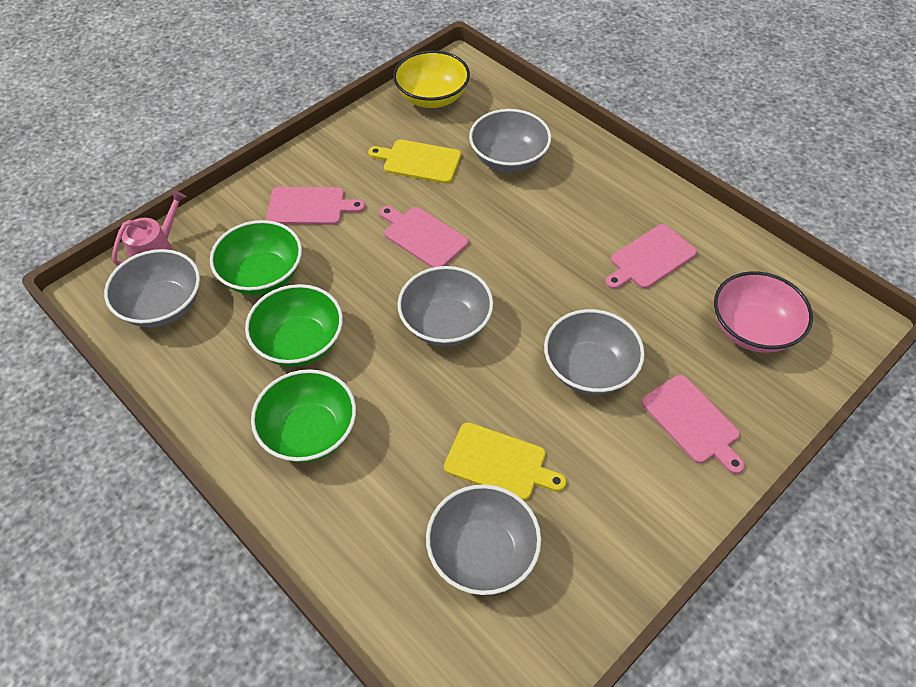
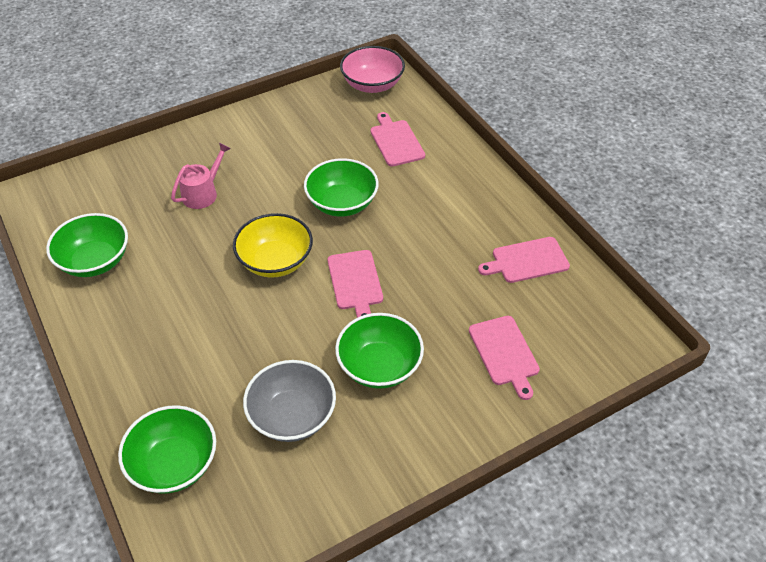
green bowl: [210,220,302,295] [245,284,343,367] [251,369,356,463] = 3 -> [46,213,128,277] [118,405,216,494] [304,158,379,216] [335,313,424,389] = 4
grey bowl: [104,249,200,327] [398,266,493,346] [426,484,541,595] [469,109,551,172] [544,309,645,395] = 5 -> [243,360,336,442] = 1
yellow cutting board: [368,139,461,184] [444,422,566,500] = 2 -> none = 0

